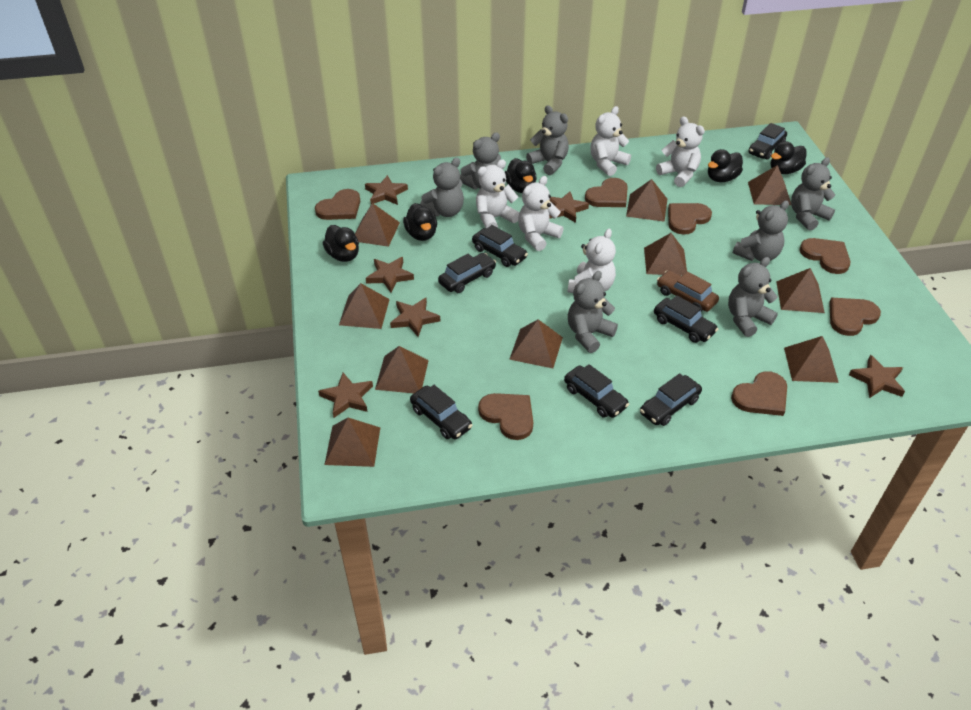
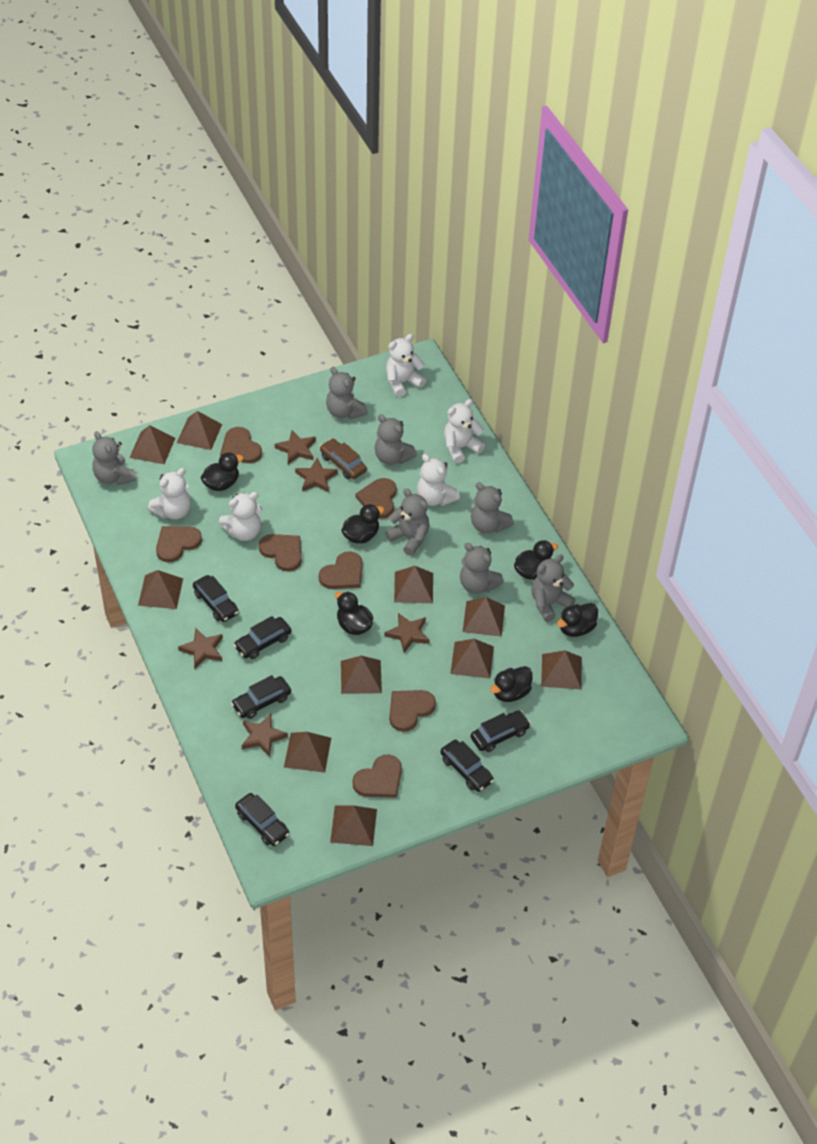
black car: [410,385,472,439] [438,253,496,293] [472,225,528,267] [564,364,629,418] [640,373,702,426] [654,296,718,343] [749,123,787,160] = 7 -> [193,575,239,622] [231,675,291,719] [234,616,291,659] [235,793,290,846] [441,740,494,792] [470,710,531,752] = 6
black duck: [323,225,359,262] [403,203,437,241] [505,158,537,193] [708,149,743,182] [771,141,806,174] = 5 -> [201,452,244,491] [335,591,373,635] [341,504,384,544] [490,666,533,702] [514,540,558,580] [557,603,598,637] = 6
brown star: [318,373,373,418] [365,175,408,205] [366,257,414,293] [390,298,440,337] [549,191,589,223] [849,355,905,398] = 6 -> [178,628,223,668] [242,714,288,757] [275,430,316,464] [295,458,338,492] [385,613,430,653] = 5

